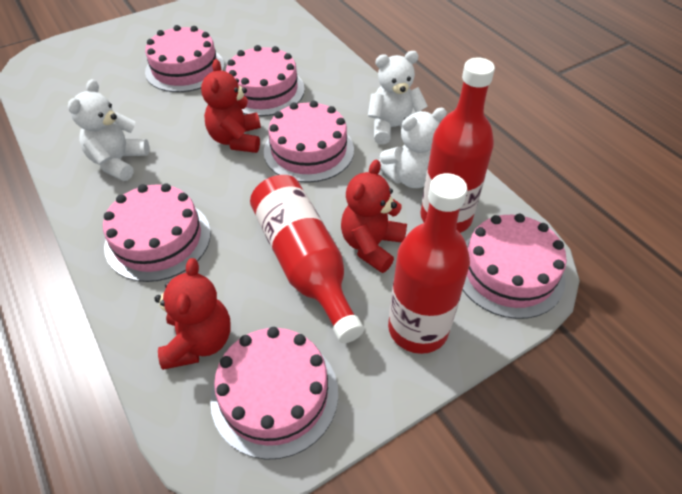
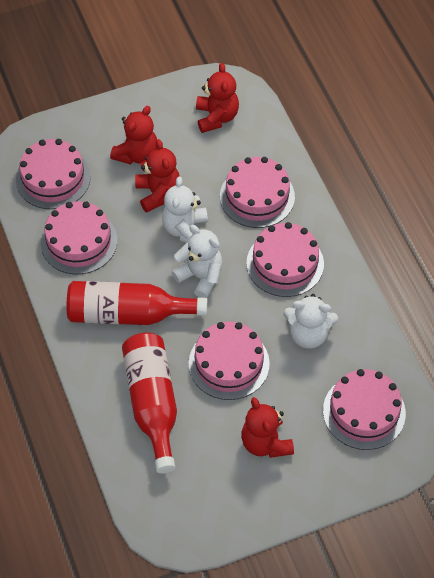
red bottle: [250,175,364,343] [388,173,470,354] [420,57,495,233] = 3 -> [67,281,207,325] [122,332,177,474] = 2
red teddy bear: [155,258,230,370] [201,59,261,153] [341,160,407,273] = 3 -> [110,106,157,165] [135,139,180,213] [196,63,239,133] [241,397,294,458] = 4

